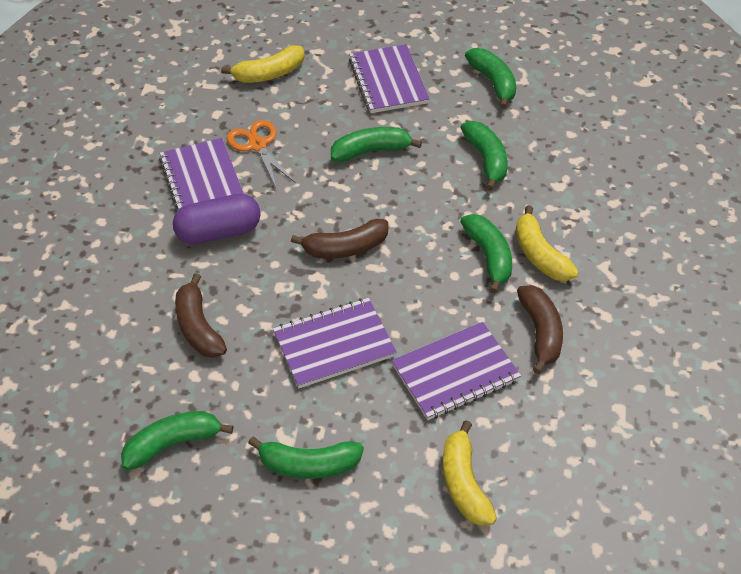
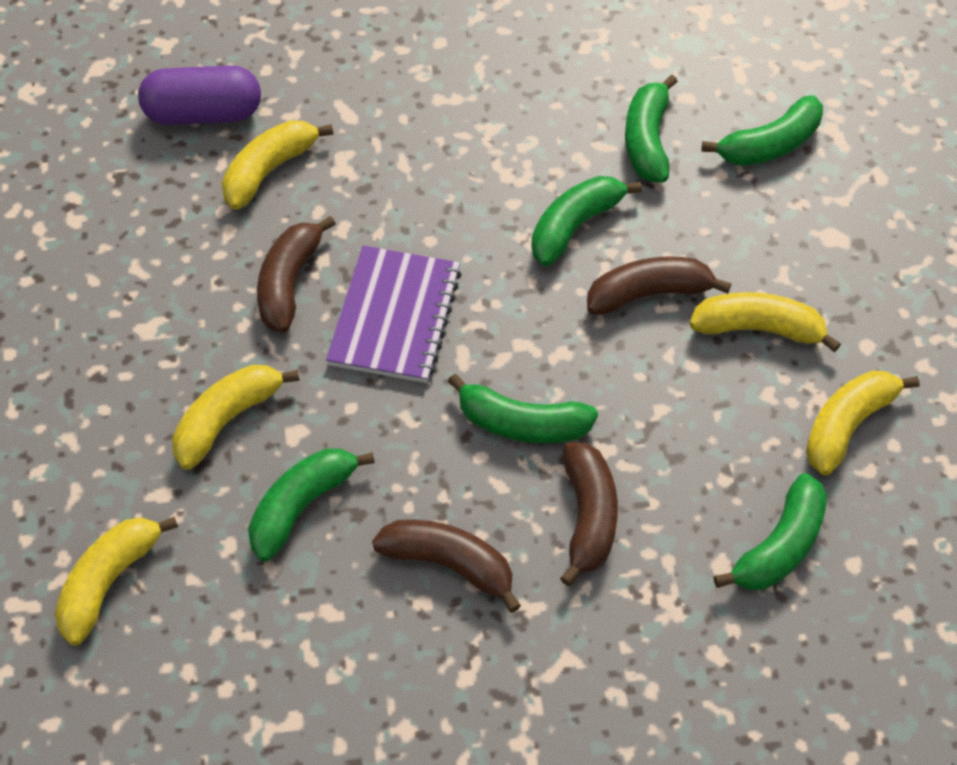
brown banana: [175,273,227,358] [291,219,388,258] [517,285,563,374] = 3 -> [257,216,336,333] [372,519,521,613] [560,442,618,586] [587,256,731,315] = 4
orange scissors: [227,120,295,187] = 1 -> none = 0
purple notebook: [159,138,244,211] [273,298,397,388] [349,44,430,113] [392,322,521,420] = 4 -> [326,246,462,383] = 1
yellow banana: [221,45,305,83] [443,420,497,526] [516,205,578,281] = 3 -> [55,517,178,646] [172,365,299,470] [222,120,333,210] [690,292,841,352] [806,370,920,475] = 5

